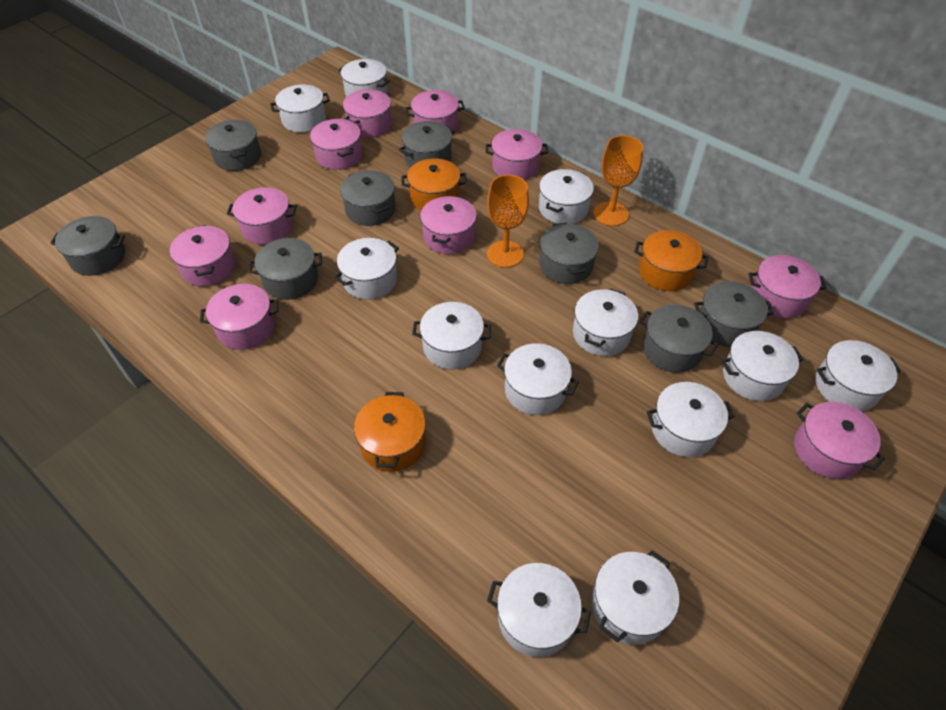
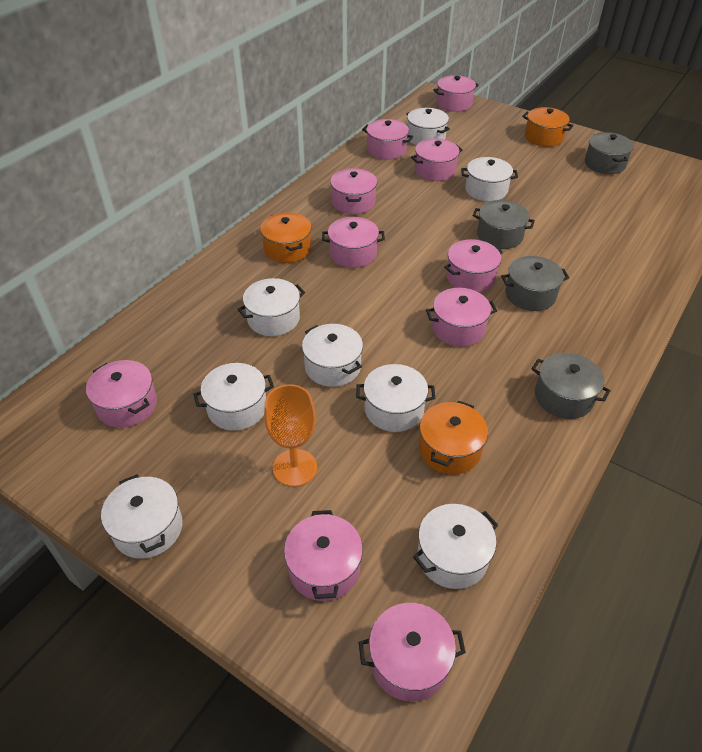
grey pot: [50,216,125,276] [205,120,261,171] [249,238,322,300] [340,170,396,226] [399,121,455,167] [539,223,599,284] [639,305,719,373] [694,281,774,347] = 8 -> [473,200,535,249] [501,256,569,311] [531,353,611,419] [585,132,634,174] = 4
orange goblet: [487,175,529,268] [594,135,643,226] = 2 -> [264,384,317,487] = 1
white pot: [270,84,330,133] [334,238,399,300] [339,59,390,97] [412,302,491,369] [487,563,591,657] [497,343,579,415] [539,169,594,224] [573,289,638,356] [592,550,679,645] [647,382,735,457] [722,331,803,401] [815,340,901,411] = 12 -> [101,474,183,559] [193,363,274,431] [238,278,305,336] [302,324,363,387] [356,364,435,432] [406,108,450,145] [413,504,498,589] [461,157,518,201] = 8

